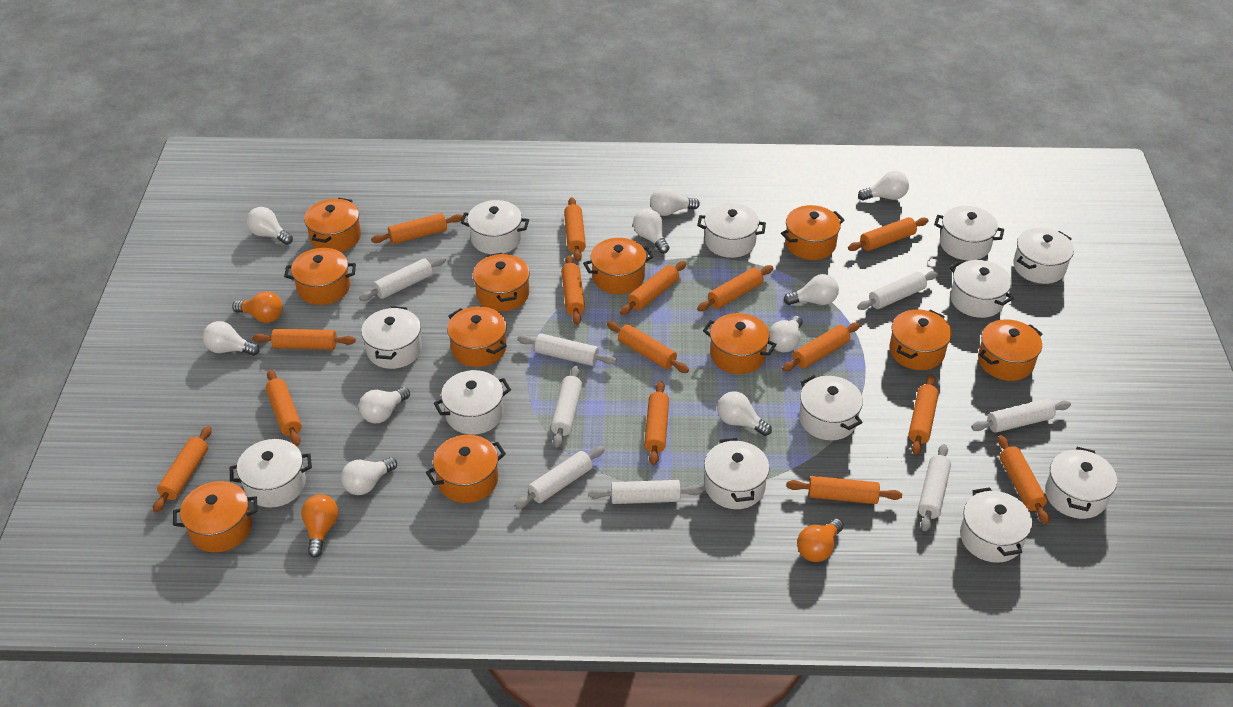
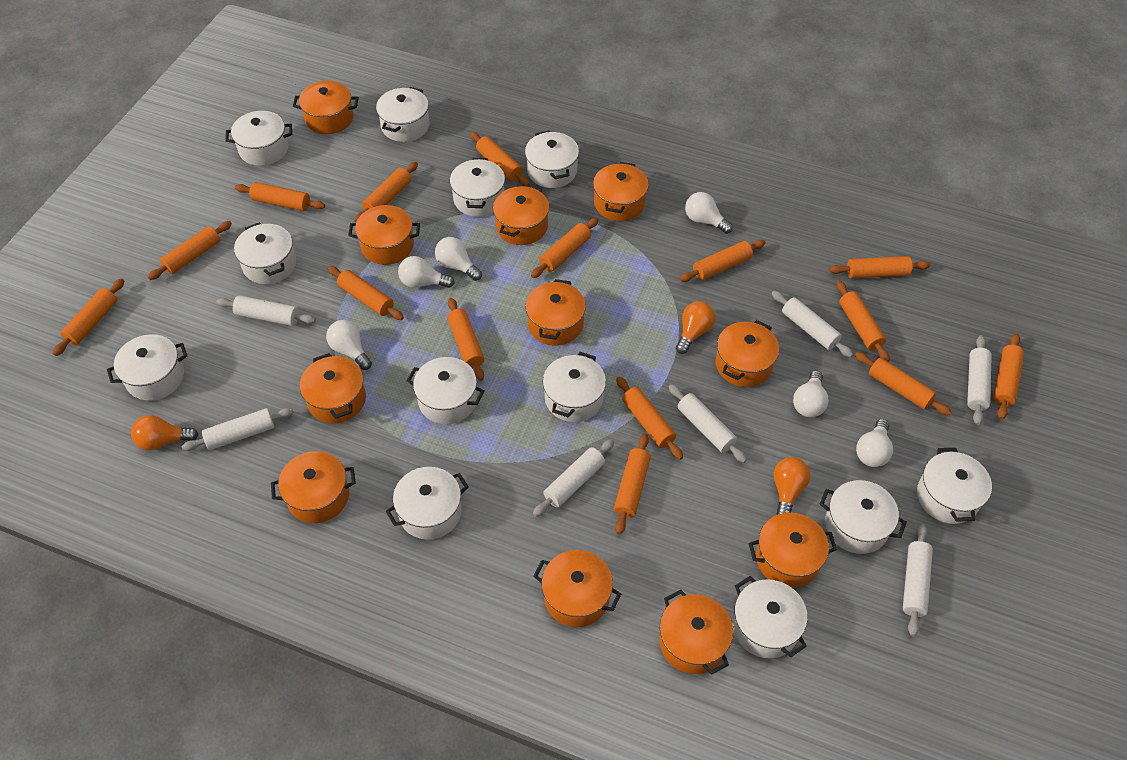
white light bulb: [203,321,259,356] [246,207,293,245] [341,457,397,495] [359,387,410,423] [633,208,669,253] [650,187,700,216] [717,391,772,436] [769,316,803,352] [784,274,839,305] [858,171,909,200] = 10 -> [326,320,372,370] [398,256,455,288] [435,237,482,281] [685,192,733,234] [793,370,829,417] [856,419,893,467] = 6
white rolling pin: [359,257,446,301] [515,446,605,509] [517,333,617,366] [551,366,582,448] [588,480,703,504] [857,271,938,310] [918,444,951,531] [971,399,1071,433] = 8 -> [182,408,294,451] [216,295,316,326] [533,439,614,517] [669,384,747,463] [772,291,853,357] [903,524,933,637] [967,335,992,425] = 7

